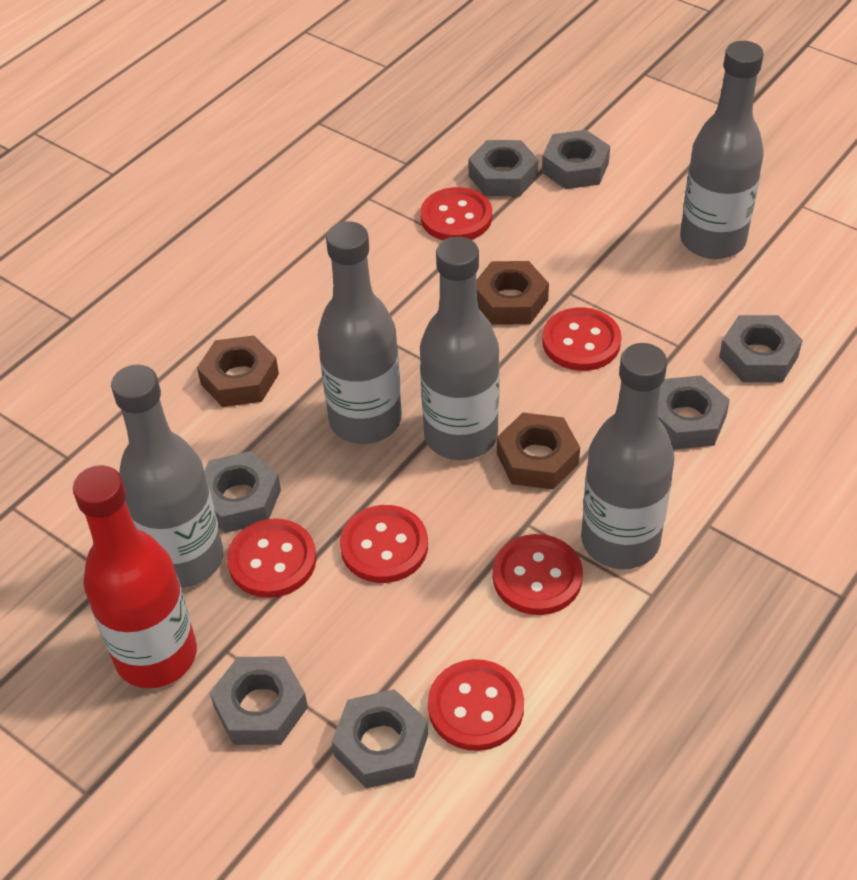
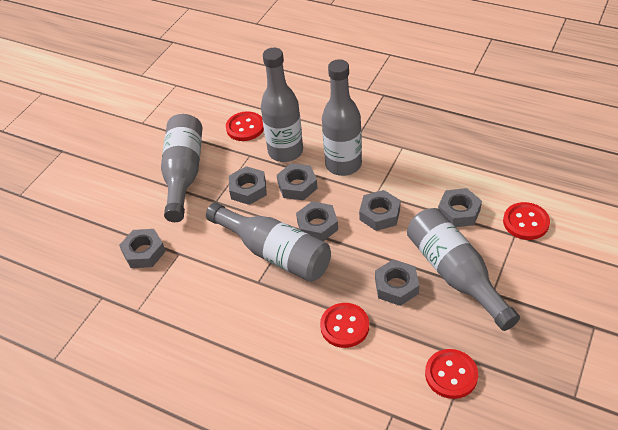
brown nut: [197,335,279,407] [476,261,549,325] [497,413,580,490] = 3 -> none = 0
red bottle: [73,465,197,688] = 1 -> none = 0
red button: [227,519,317,598] [340,505,428,583] [421,187,492,241] [428,659,524,751] [493,534,583,615] [542,307,621,371] = 6 -> [226,111,264,141] [320,303,369,348] [425,349,478,399] [503,202,550,240] = 4

